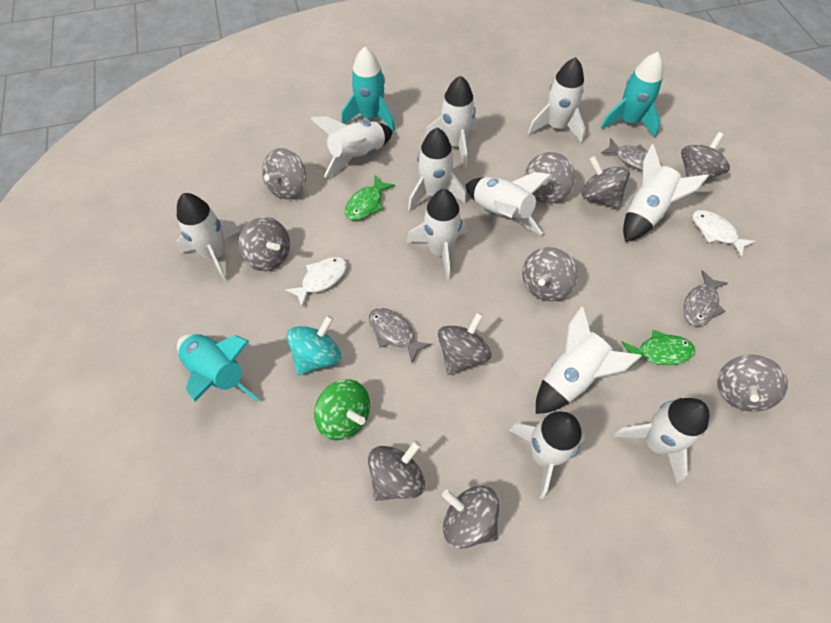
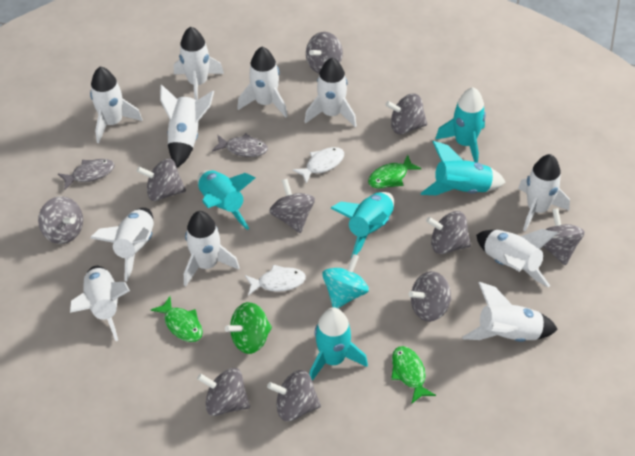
green fish: [345,175,395,220] [621,330,695,368] = 2 -> [151,296,203,342] [368,155,421,188] [391,346,436,404] = 3
grey fish: [369,308,432,363] [601,138,661,171] [683,270,728,326] = 3 -> [58,159,114,190] [212,133,268,157] = 2
turquoise rocket: [177,334,259,402] [341,47,395,132] [601,52,663,137] = 3 -> [197,170,255,230] [309,307,368,381] [330,192,394,258] [421,141,506,195] [435,87,486,163] = 5

